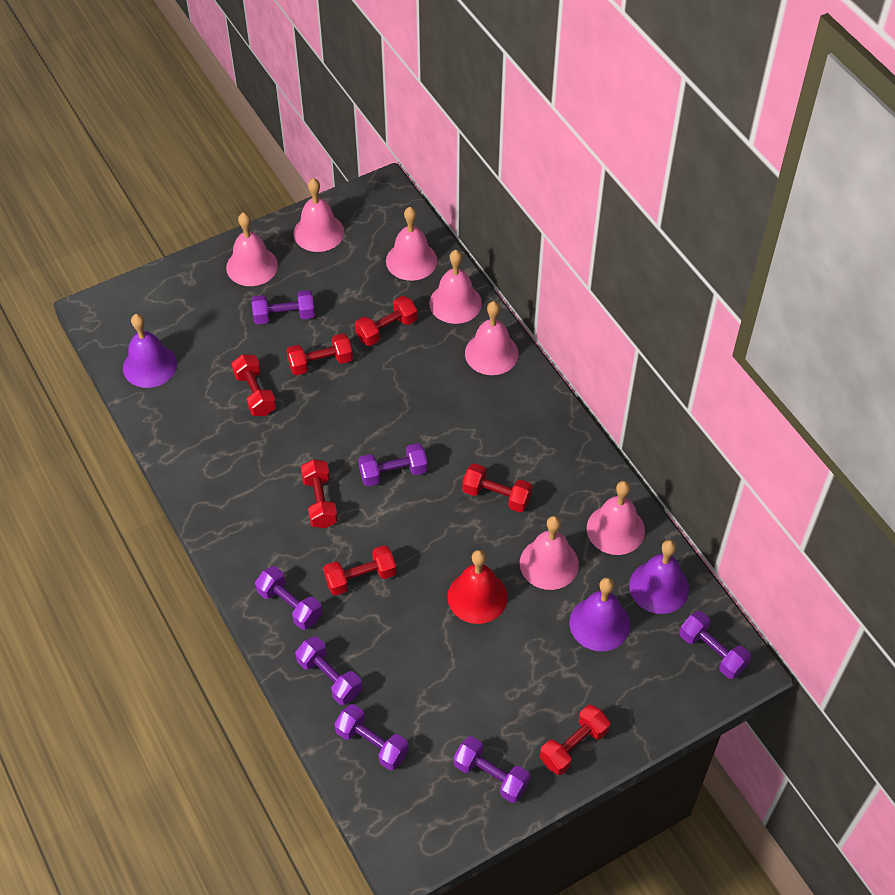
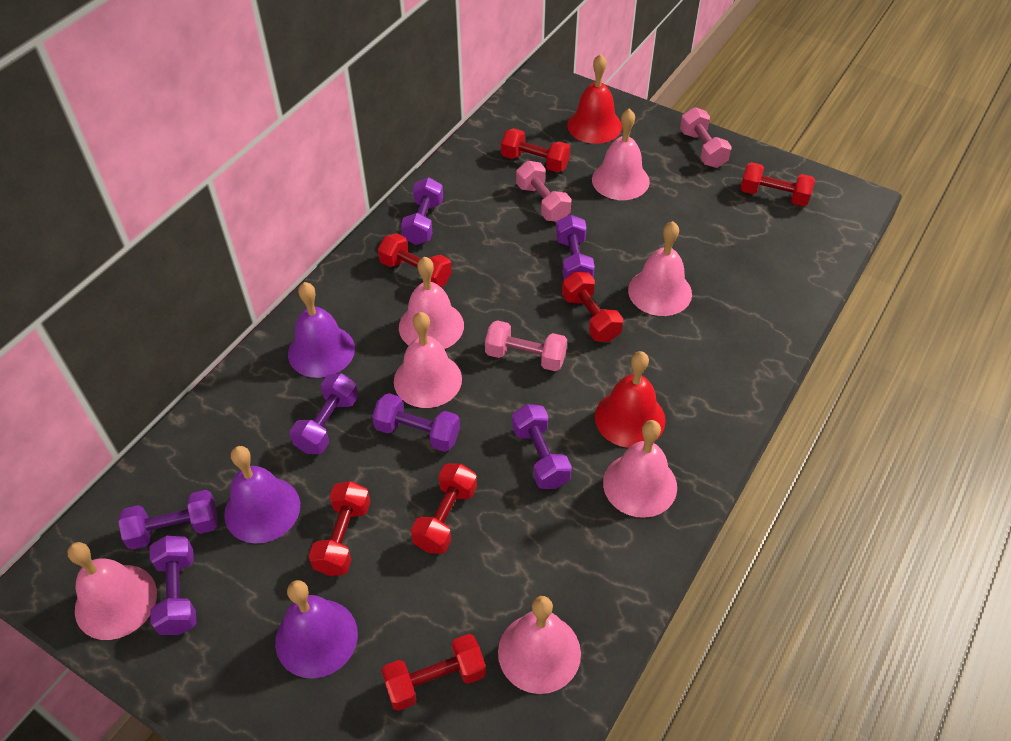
pink dumbbell: none = 0 -> [485,320,567,371] [516,161,571,222] [680,107,732,168] = 3
red bell: [447,550,508,624] = 1 -> [567,54,622,144] [595,351,666,448] = 2

